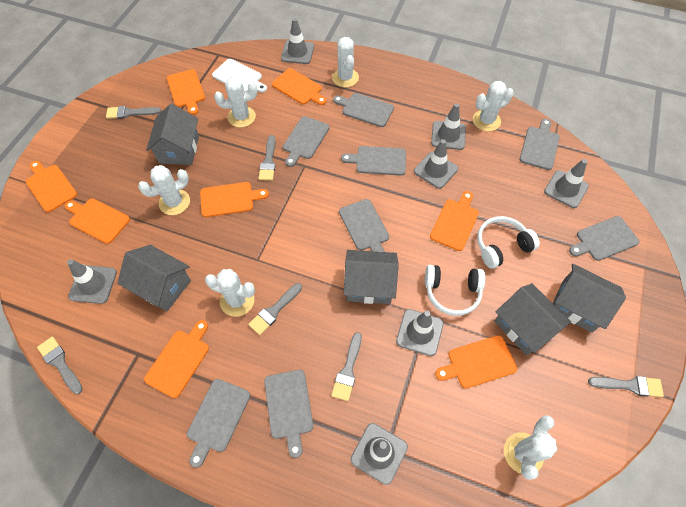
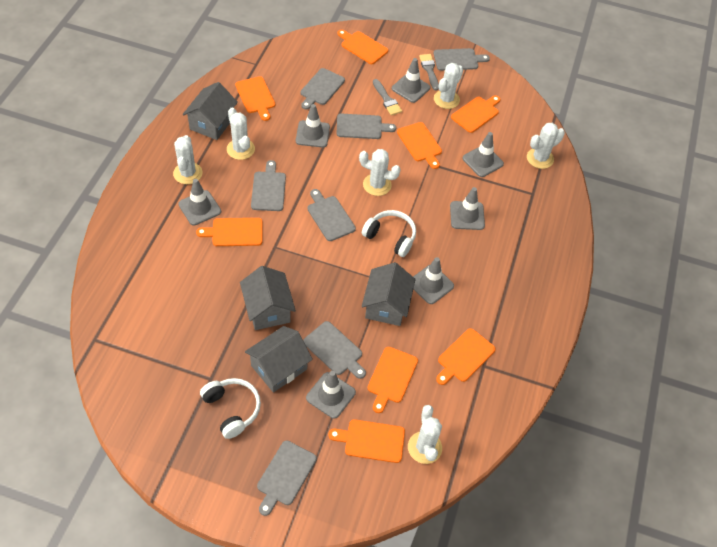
grey brush: [37,337,83,394] [106,106,161,119] [248,283,302,335] [258,135,276,181] [331,332,362,401] [588,376,664,397] = 6 -> [373,79,402,115] [419,54,439,91] = 2
grey cutting board: [187,379,250,468] [264,370,314,458] [283,116,329,167] [333,93,394,127] [339,199,389,252] [341,146,406,176] [520,119,560,170] [569,216,639,261] = 8 -> [251,160,286,211] [257,441,317,516] [301,68,345,110] [303,321,366,379] [307,189,356,241] [336,114,396,139] [434,48,490,71] = 7
grey house: [117,245,191,311] [146,104,199,165] [344,250,399,304] [494,283,571,356] [553,264,626,333] = 5 -> [183,82,238,140] [240,266,296,330] [245,326,313,393] [362,262,416,326] = 4
white cutting board: [212,59,267,92] = 1 -> none = 0

